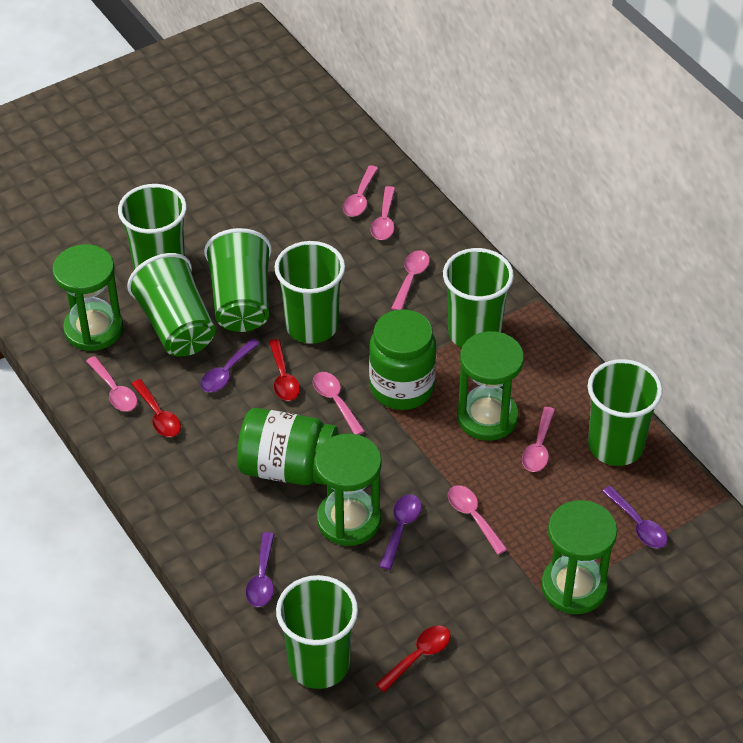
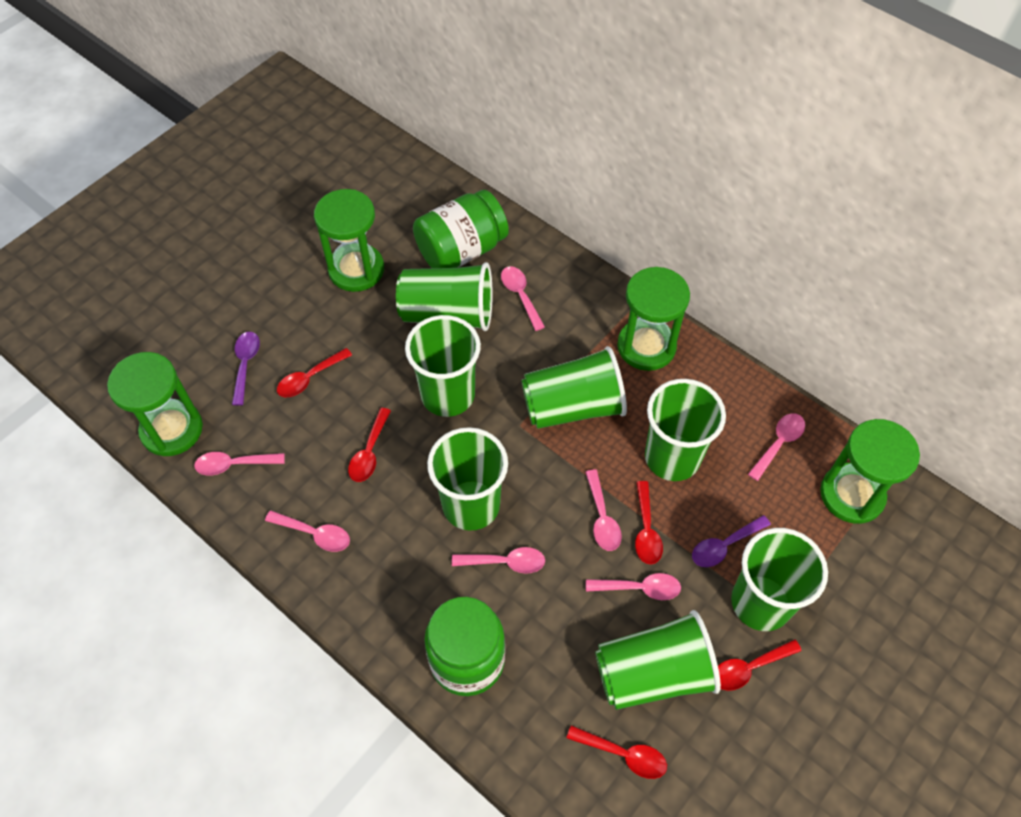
purple spoon: [200,338,260,392] [246,532,274,607] [379,494,421,570] [602,486,667,548] = 4 -> [232,332,260,406] [692,515,771,567] = 2
red spoon: [131,379,181,437] [269,339,300,401] [375,625,451,692] = 3 -> [277,348,352,397] [348,408,391,482] [567,725,667,779] [635,481,663,564] [718,639,802,691] = 5

